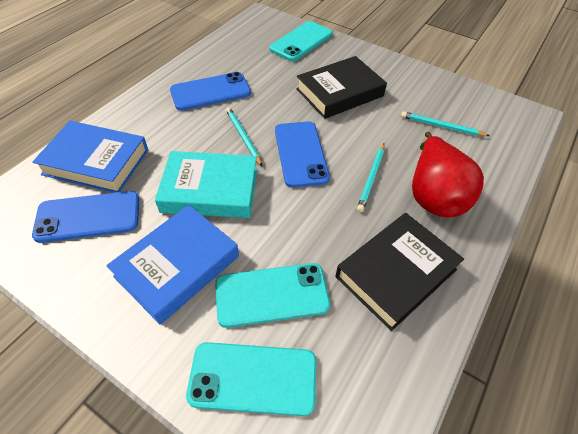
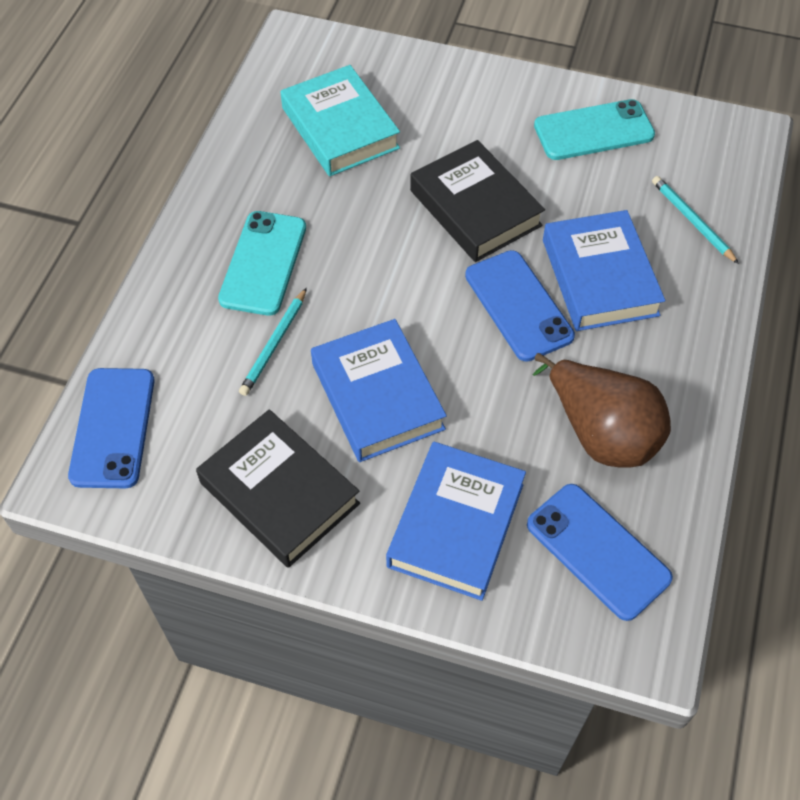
blue book: [33,121,148,193] [106,205,239,325] = 2 -> [311,319,447,462] [386,442,526,601] [543,210,665,331] = 3
brown pear: none = 0 -> [533,353,671,468] = 1
red pear: [412,132,484,217] = 1 -> none = 0
turquoise pencil: [226,107,262,166] [357,143,384,212] [401,111,490,136] = 3 -> [239,288,307,396] [652,176,739,264] = 2
turquoise phone: [186,342,316,416] [215,263,330,328] [269,21,333,61] = 3 -> [218,211,306,316] [534,99,655,160] = 2

